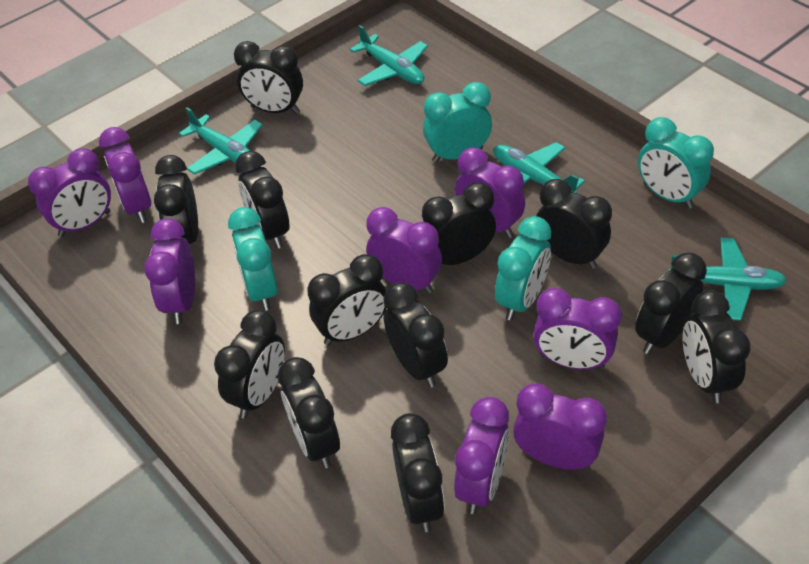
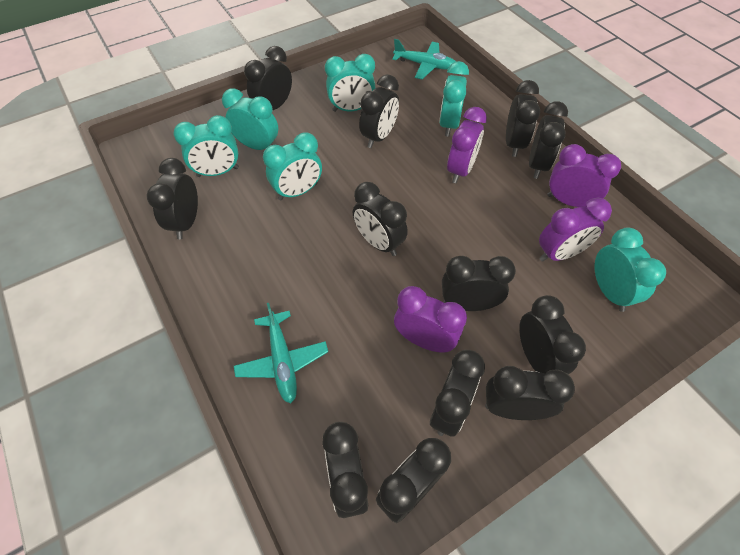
purple clock: [28,148,111,237] [99,127,151,223] [144,218,195,324] [366,207,442,294] [454,397,509,514] [455,148,525,238] [513,383,607,470] [533,288,621,369] = 8 -> [394,286,467,353] [447,107,487,183] [539,198,612,262] [548,144,621,207] = 4
turquoise clock: [228,207,278,311] [423,82,492,163] [495,216,551,320] [638,117,714,209] = 4 -> [173,115,239,177] [222,88,278,150] [263,133,322,200] [325,54,376,112] [439,61,469,137] [594,228,666,312] = 6
turquoise plane: [179,107,263,175] [350,25,428,86] [493,142,585,194] [668,238,787,321] = 4 -> [234,303,328,403] [392,39,456,79] = 2

